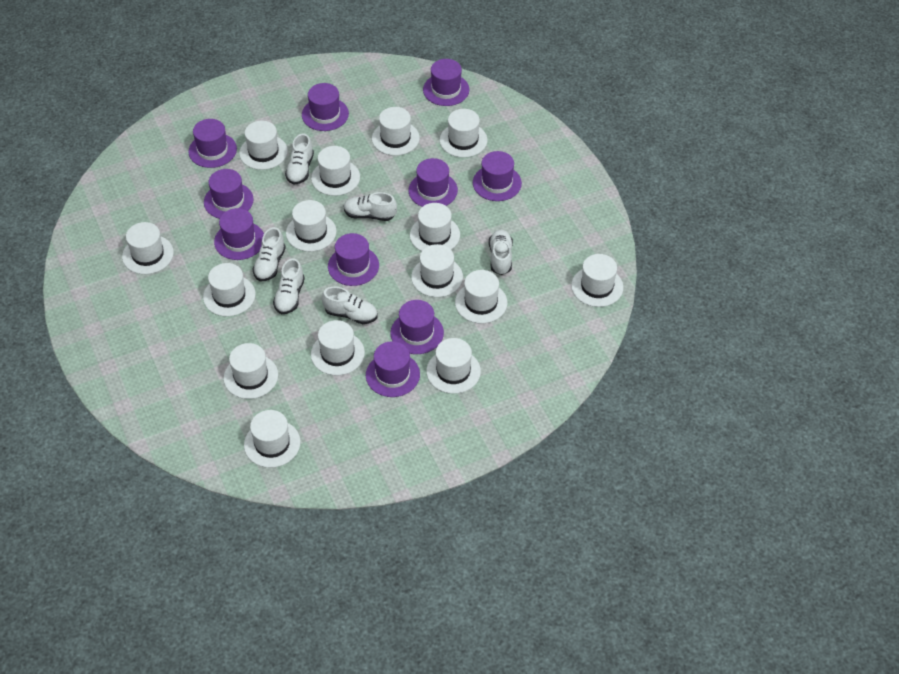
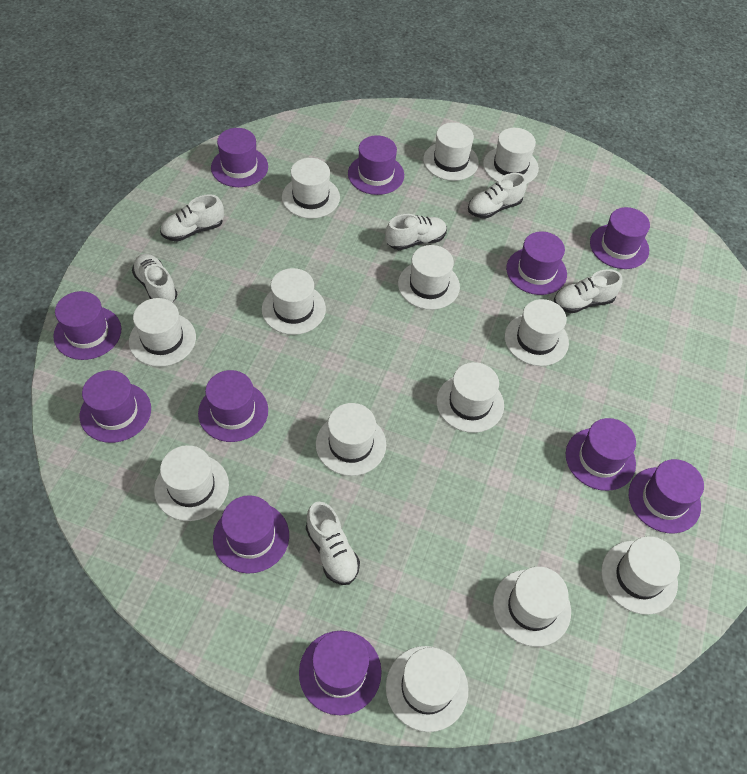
purple hat: [188,119,237,168] [204,169,254,219] [214,208,264,260] [302,83,349,131] [328,233,379,286] [366,341,420,397] [390,300,444,354] [409,158,458,207] [423,59,469,106] [473,151,522,201] = 10 -> [53,291,121,360] [80,370,151,443] [198,370,268,442] [211,128,268,187] [213,495,289,573] [299,631,382,715] [348,135,404,195] [506,232,567,295] [566,418,636,491] [590,207,650,269] [629,459,704,533] = 11
white hat: [122,222,174,274] [203,263,256,316] [224,343,278,399] [239,121,288,170] [244,410,300,468] [286,200,336,252] [311,146,360,196] [311,320,365,376] [372,107,420,156] [410,203,460,251] [411,244,463,297] [426,338,481,394] [440,109,487,158] [455,270,507,323] [571,254,623,307] = 15 -> [129,298,196,367] [154,445,229,521] [262,268,326,335] [282,158,340,219] [316,403,386,476] [386,646,468,732] [398,245,460,310] [423,122,479,181] [436,362,504,433] [483,128,539,183] [493,567,571,647] [505,299,569,366] [601,536,680,615] = 13

